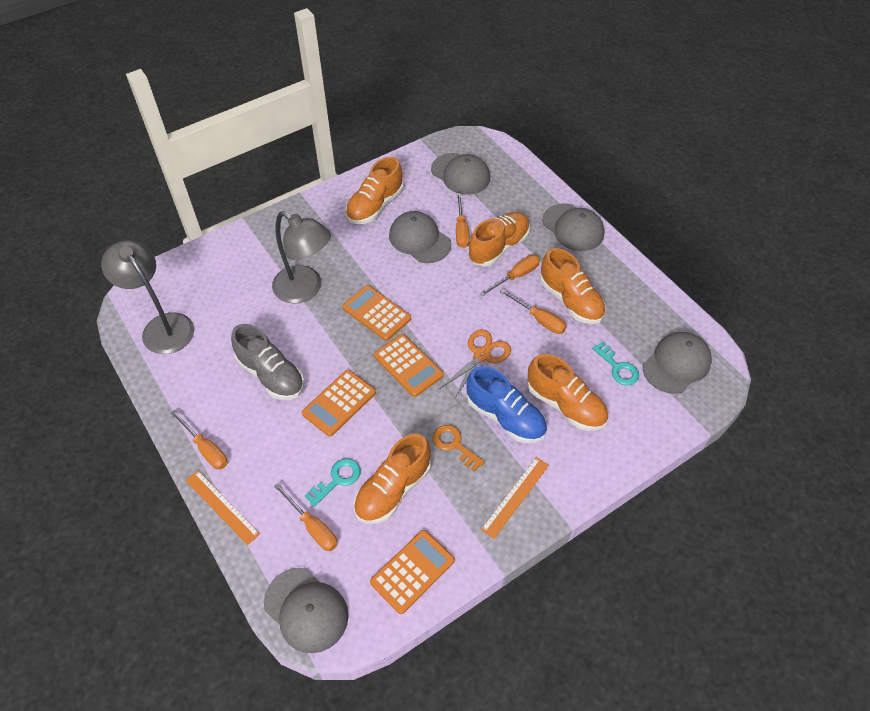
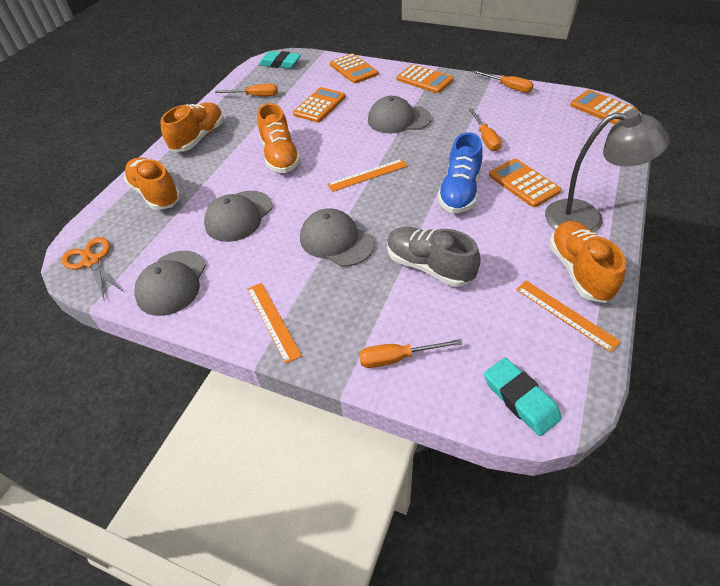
grey cap: [264,568,349,653] [389,211,451,263] [431,153,490,195] [542,204,605,251] [643,332,712,394] = 5 -> [134,251,206,316] [204,191,273,242] [300,208,374,266] [368,96,432,133] = 4
grey lamp: [101,240,194,354] [272,211,331,303] = 2 -> [545,109,670,233] = 1
orange calculator: [302,370,376,437] [342,285,411,341] [370,530,455,614] [374,334,444,397] = 4 -> [293,87,346,123] [330,53,378,84] [397,64,454,93] [489,159,561,207] [570,90,638,125] = 5
orange key: [433,425,485,472] = 1 -> none = 0
orange ruler: [185,470,260,545] [481,457,549,539] = 2 -> [247,283,302,364] [327,159,408,192] [516,281,621,352] = 3
orange screwdriver: [171,410,228,469] [274,483,338,551] [456,193,470,248] [480,255,540,296] [500,289,567,334] = 5 -> [215,84,278,96] [359,339,462,368] [469,108,502,151] [472,70,534,93] = 4
orange shoe: [345,157,403,224] [354,434,431,524] [468,212,530,266] [528,354,608,431] [540,248,606,324] = 5 -> [124,158,181,210] [160,102,224,152] [257,103,301,173] [549,221,626,303] = 4
turquoise eraser: none = 0 -> [259,51,301,69] [484,358,562,436] = 2
turquoise key: [305,458,361,507] [592,341,639,386] = 2 -> none = 0

